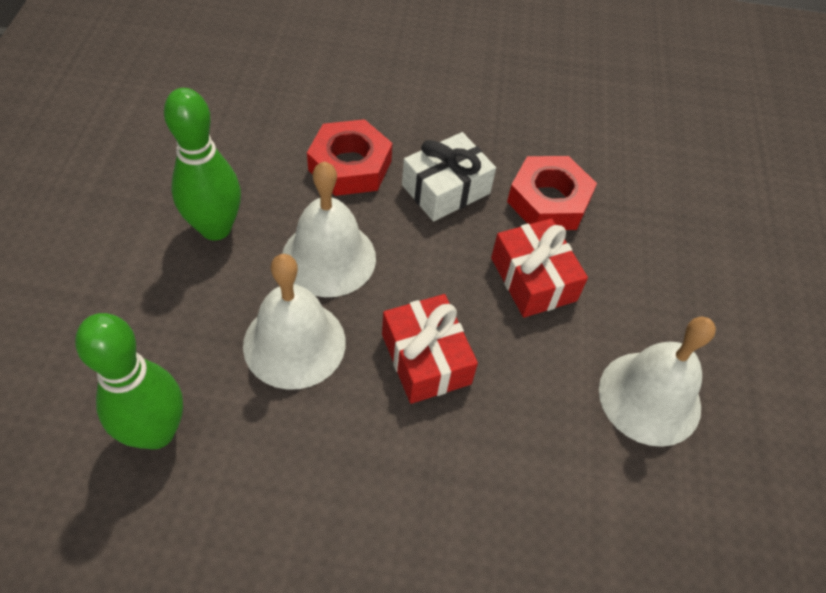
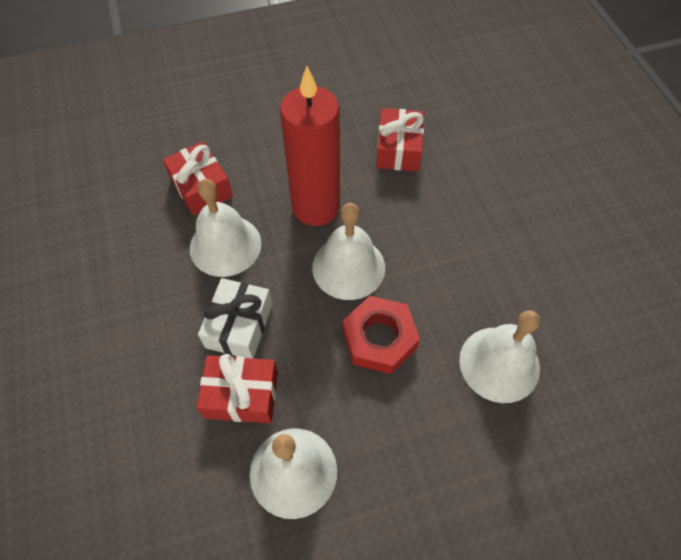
green bowling pin: [75,313,183,449] [164,88,241,240] = 2 -> none = 0
red candle: none = 0 -> [280,66,340,226] = 1
red gift: [382,294,478,404] [491,218,588,318] = 2 -> [163,141,233,216] [196,354,278,423] [376,108,424,171] = 3
red nut: [307,119,392,196] [507,156,597,230] = 2 -> [343,296,420,374] = 1
white bell: [243,254,346,390] [282,162,376,297] [599,317,716,447] = 3 -> [190,179,261,277] [250,428,337,519] [312,203,385,300] [459,310,540,403] = 4

